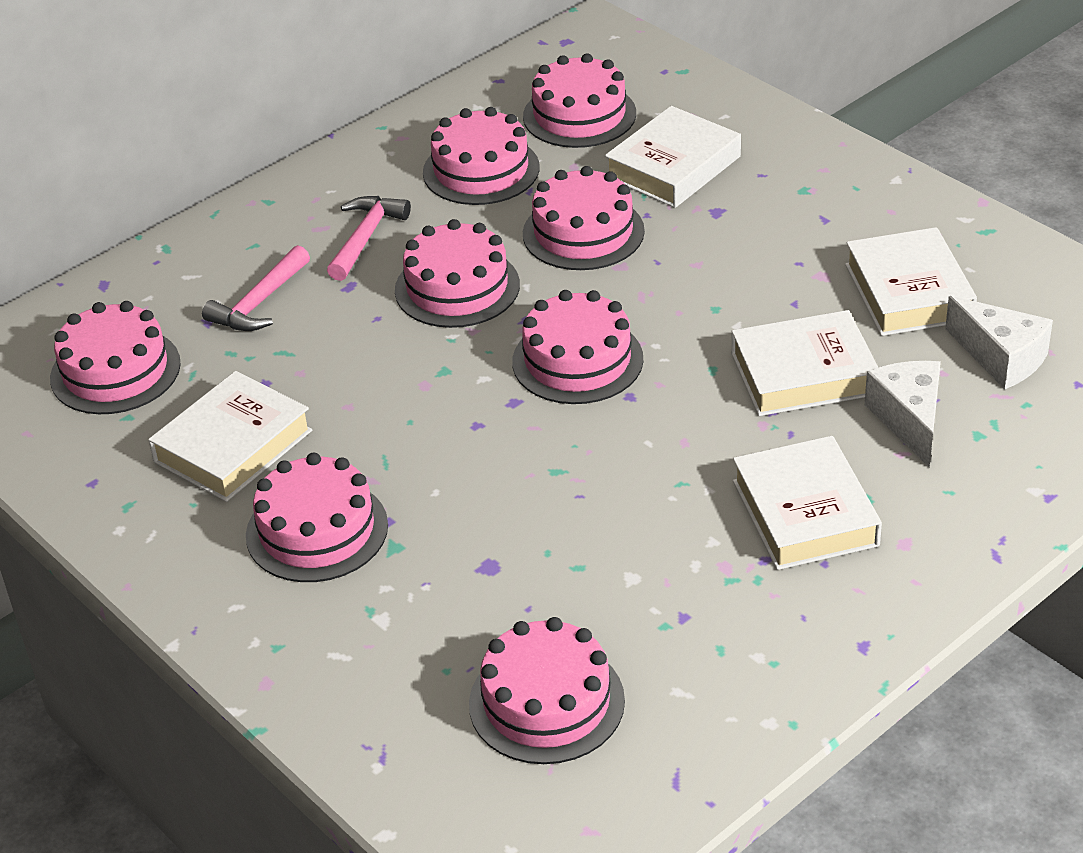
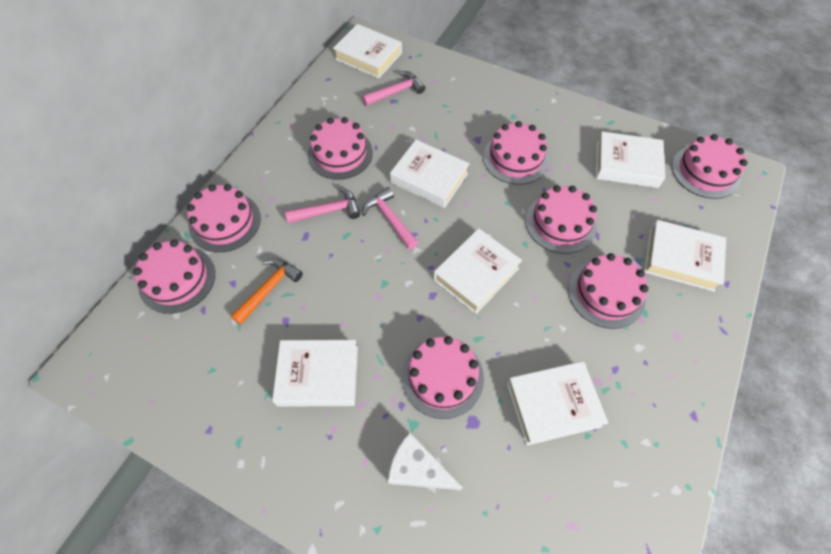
orange hammer: none = 0 -> [231,258,303,325] = 1
pink hammer: [202,245,310,331] [327,196,411,281] = 2 -> [285,187,360,223] [362,71,425,106] [362,187,418,249] = 3
white book: [148,371,312,502] [605,106,741,208] [731,310,878,416] [733,436,882,570] [845,227,977,336] = 5 -> [272,340,358,407] [333,24,402,78] [390,140,470,208] [433,228,522,314] [507,361,608,446] [596,131,665,188] [644,220,726,292] = 7
white cheese: [865,361,941,468] [945,296,1053,389] = 2 -> [388,432,463,490] = 1

